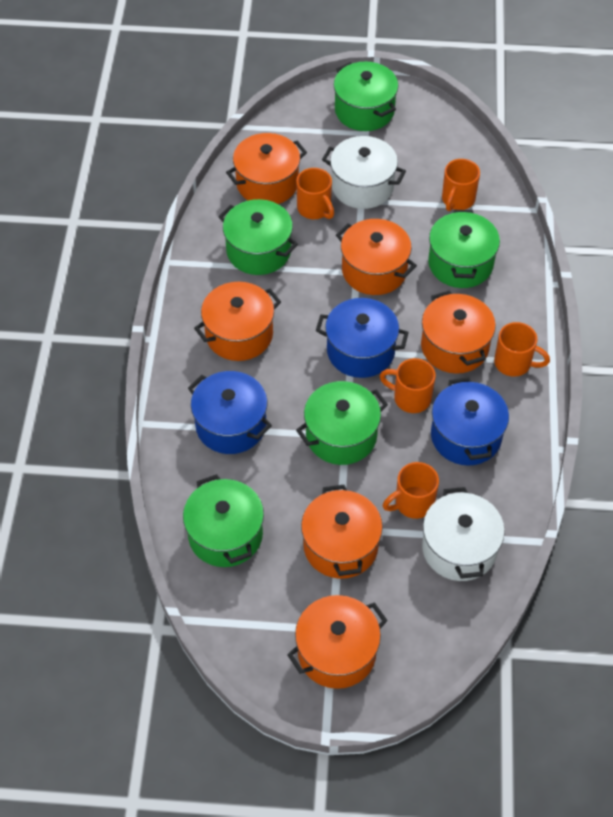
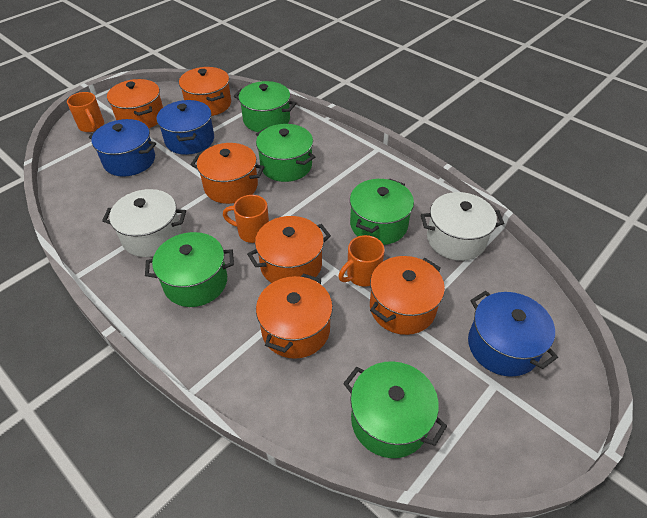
orange mug: [296,168,334,219] [380,358,436,413] [383,462,439,519] [442,159,480,211] [494,322,550,377] = 5 -> [67,92,104,132] [223,195,269,243] [338,235,385,287] = 3

